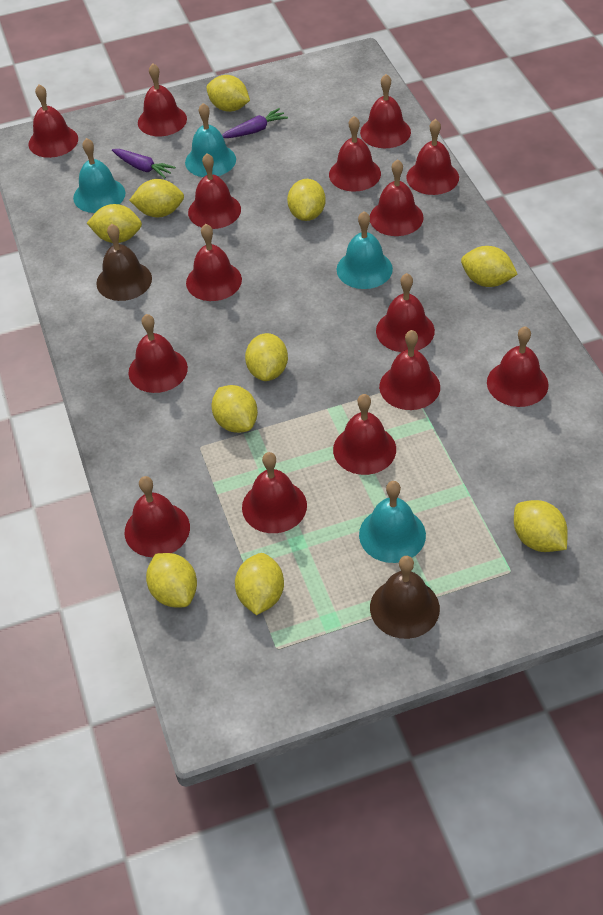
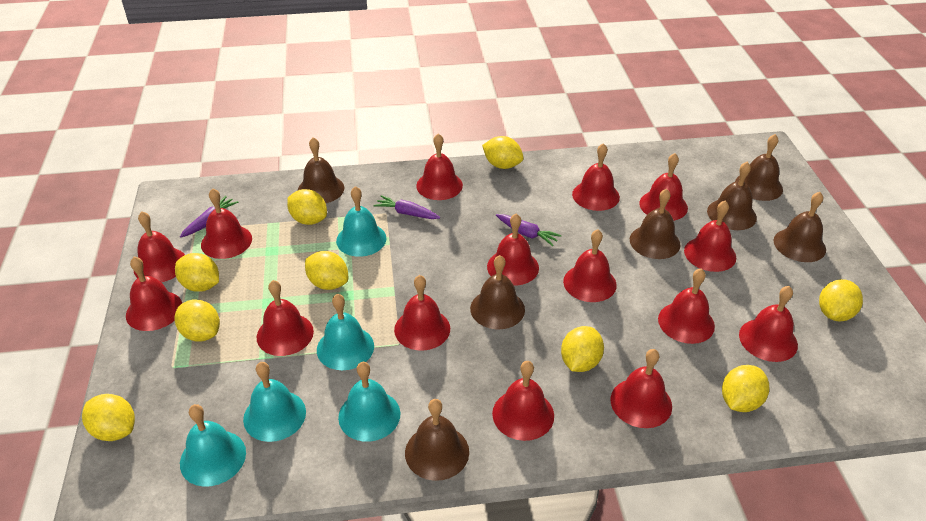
brown bell: [96,224,152,301] [370,556,440,639] = 2 -> [298,137,344,203] [405,399,469,481] [470,255,525,329] [630,189,680,259] [707,162,757,230] [735,134,783,201] [774,192,826,262] = 7
purple carrot: [112,149,176,178] [222,108,288,138] = 2 -> [180,196,239,238] [373,195,440,219] [496,214,562,246] = 3
turquoise bell: [73,138,126,213] [185,103,236,177] [337,211,393,289] [359,481,426,563] = 4 -> [180,404,246,487] [243,362,306,442] [317,294,374,370] [336,186,387,257] [338,362,400,442] = 5
yellow lemon: [87,204,142,243] [129,179,184,217] [146,553,197,607] [206,75,250,112] [211,385,258,433] [235,553,284,615] [245,333,288,381] [287,179,326,221] [461,246,518,287] [514,500,568,552] = 10 -> [82,394,135,441] [175,253,219,292] [175,300,220,342] [287,189,327,225] [305,251,348,290] [482,136,524,169] [561,326,604,372] [722,365,769,412] [819,279,863,321] = 9

